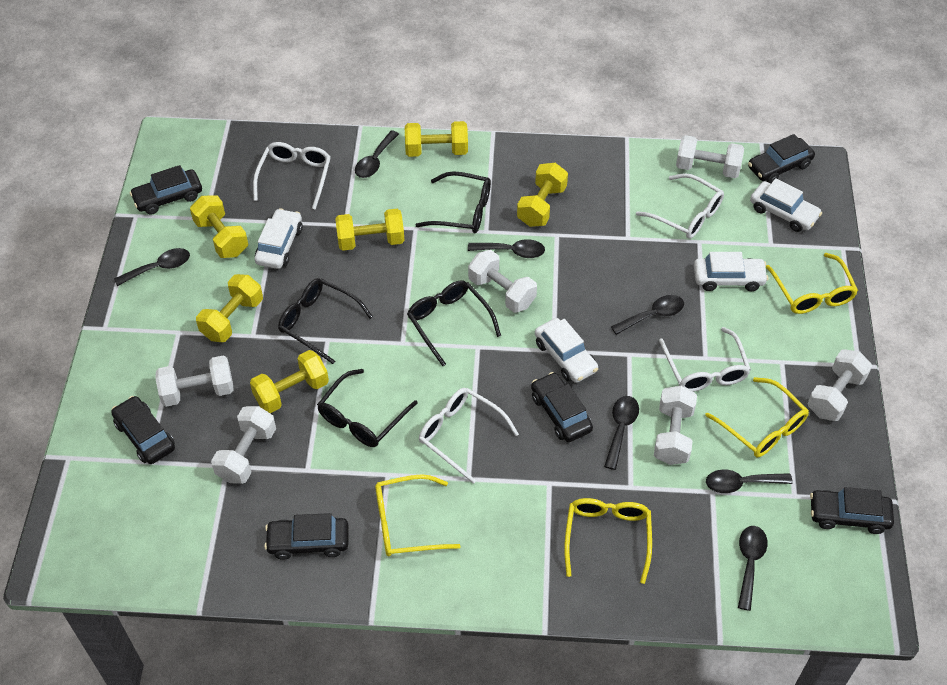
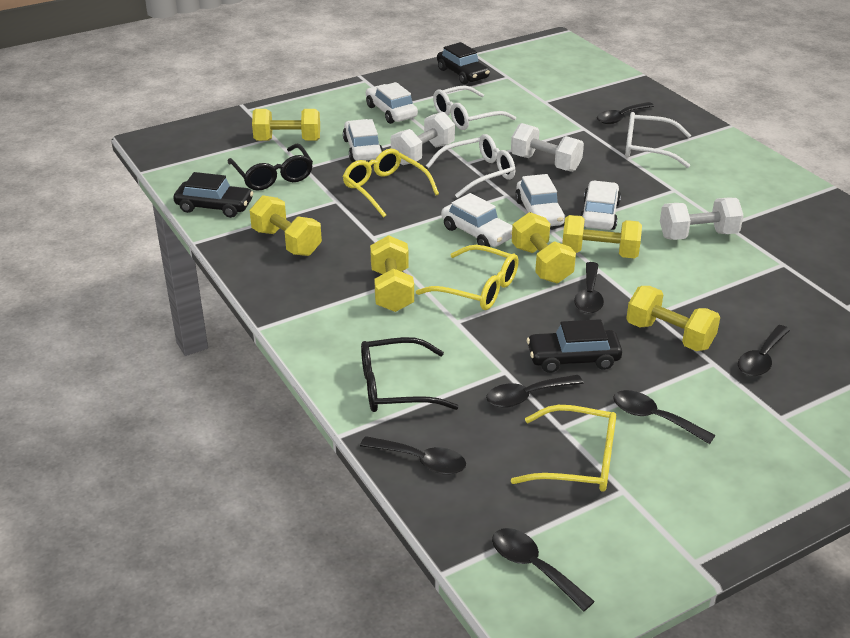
black car: [111,396,175,464] [130,165,202,215] [264,513,349,560] [531,372,593,442] [748,134,815,184] [810,487,894,534] = 6 -> [173,172,253,218] [437,42,490,84] [527,319,622,373] = 3
black glasses: [278,278,373,364] [317,369,417,447] [407,280,501,366] [416,171,491,233] = 4 -> [228,144,313,191] [361,337,459,412] = 2
white car: [255,208,303,269] [535,318,598,383] [694,252,768,291] [750,178,822,232] = 4 -> [343,119,383,162] [366,82,418,124] [441,193,512,247] [515,174,565,226] [580,181,621,230] = 5
white dumbbell: [156,356,234,407] [211,406,276,484] [468,250,537,313] [654,386,697,465] [676,135,744,178] [807,349,872,421] = 6 -> [391,112,455,165] [511,123,584,172] [660,198,744,240] = 3
white glasses: [253,142,331,210] [419,388,519,484] [636,173,724,239] [659,327,751,392] = 4 -> [426,134,515,198] [433,85,516,130] [625,112,691,168] = 3
yellow glasses: [375,474,461,556] [564,498,652,584] [705,377,809,457] [766,253,858,314] = 4 -> [343,149,439,218] [416,245,519,310] [511,405,616,492] = 3

